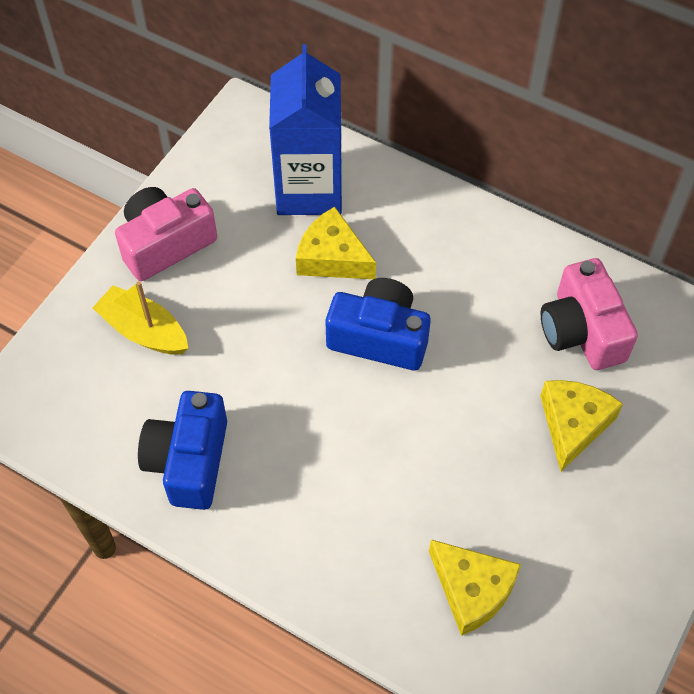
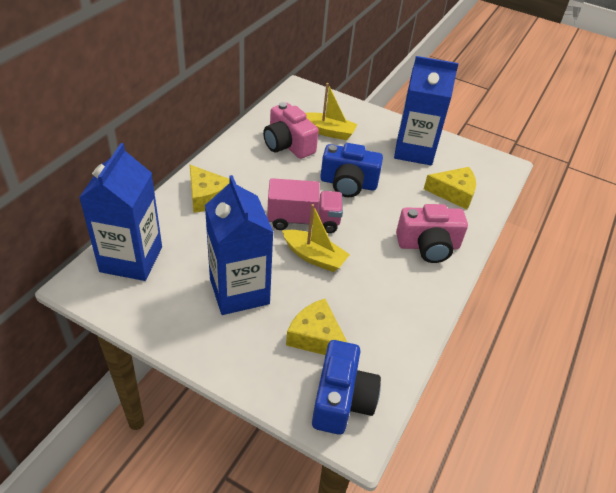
blue carton: [269,44,342,215] = 1 -> [79,143,162,281] [205,175,274,315] [394,56,459,165] = 3
pink truck: none = 0 -> [267,178,343,233] = 1
yellow boat: [93,281,188,355] = 1 -> [282,204,350,272] [306,83,358,140] = 2

